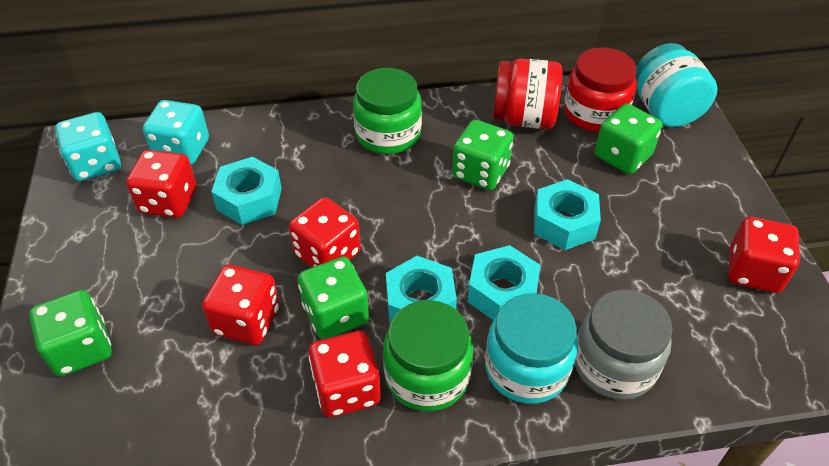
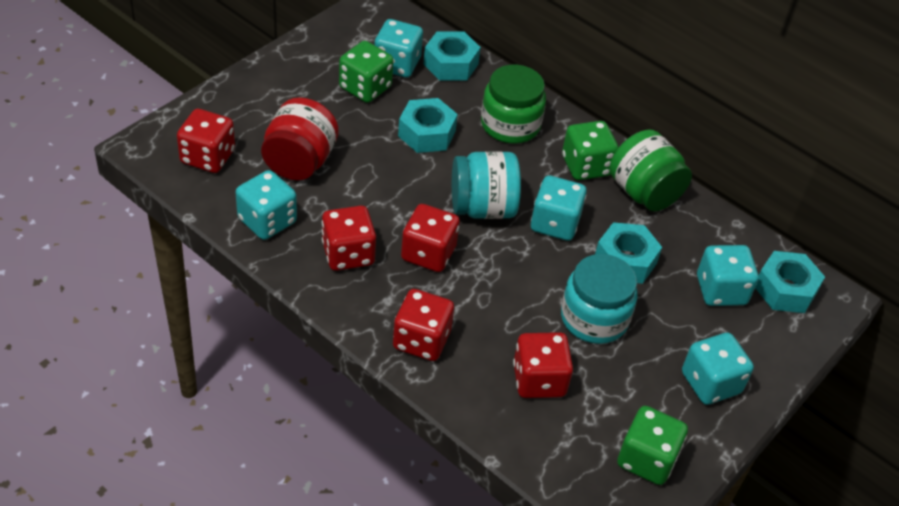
green dice: [29,290,112,376] [298,256,369,339] [452,120,513,190] [595,104,663,174] = 4 -> [339,41,393,103] [562,121,618,180] [617,406,688,485] = 3
grey jar: [575,289,672,400] = 1 -> none = 0
red jar: [493,58,562,129] [564,47,637,132] = 2 -> [261,97,339,180] = 1
turquoise dice: [55,112,121,181] [143,100,209,165] = 2 -> [236,170,297,240] [374,19,423,77] [531,175,587,241] [682,333,754,405] [697,245,758,306] = 5

